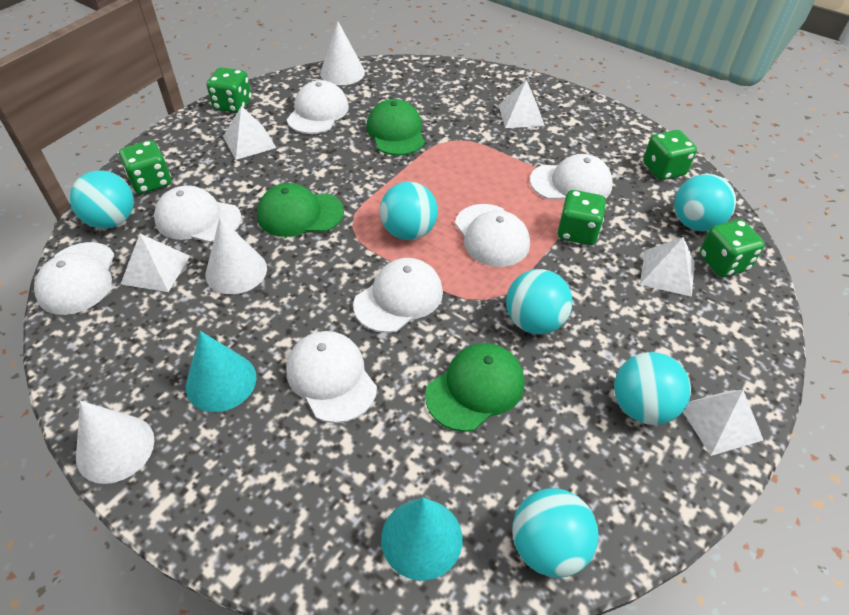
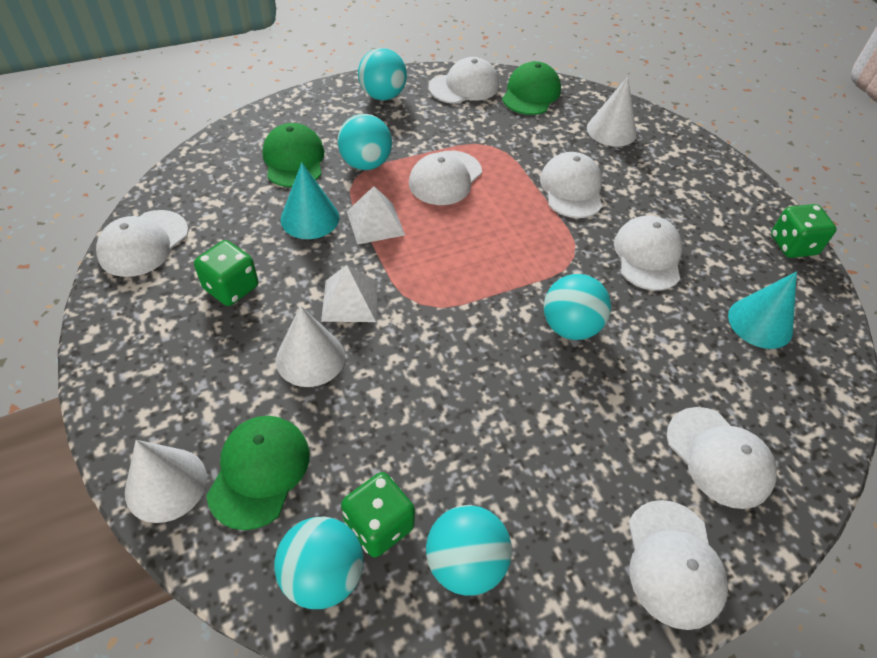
green dice: [119,140,171,194] [207,67,252,113] [558,190,606,245] [643,130,697,180] [700,219,765,277] = 5 -> [194,240,258,306] [341,472,415,558] [771,204,836,258] = 3
turquoise ball: [70,170,134,229] [380,182,438,240] [506,269,572,334] [512,488,598,578] [614,352,691,425] [674,174,736,231] = 6 -> [274,516,363,609] [337,114,392,170] [358,48,407,100] [426,505,512,596] [544,274,611,340] = 5
white pyramid: [121,234,190,292] [223,106,276,160] [498,80,545,128] [640,237,695,297] [683,390,763,456] = 5 -> [321,265,378,322] [347,186,405,244] = 2

